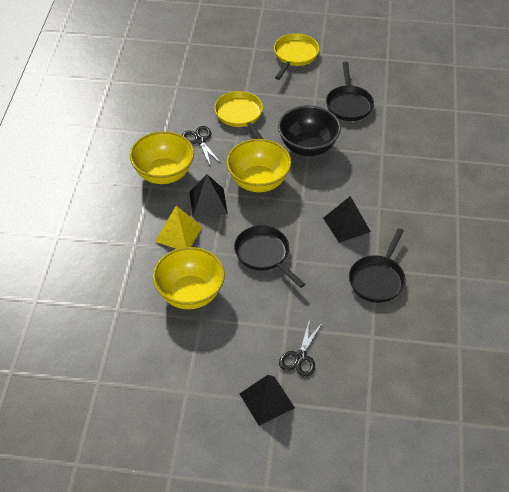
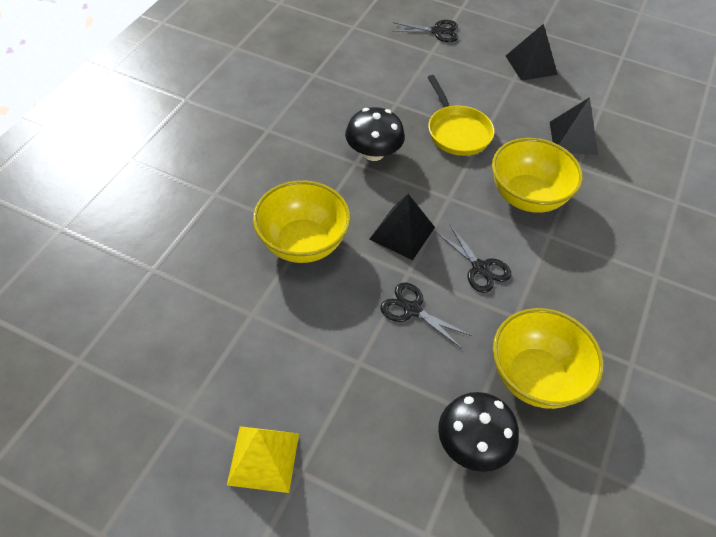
black bowl: [278,105,341,156] = 1 -> none = 0
black mushroom: none = 0 -> [345,107,405,161] [438,392,519,472] = 2
black pan: [234,225,305,288] [326,62,374,121] [349,228,406,303] = 3 -> none = 0
black scissors: [182,126,222,167] [279,319,323,377] = 2 -> [380,283,472,349] [392,20,458,42] [436,225,511,293] = 3
yellow pan: [215,91,263,139] [274,33,319,80] = 2 -> [427,75,495,156] = 1

